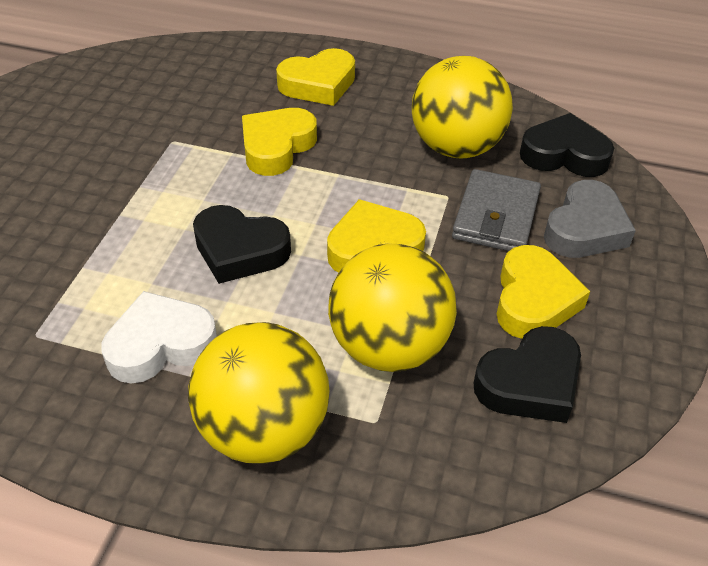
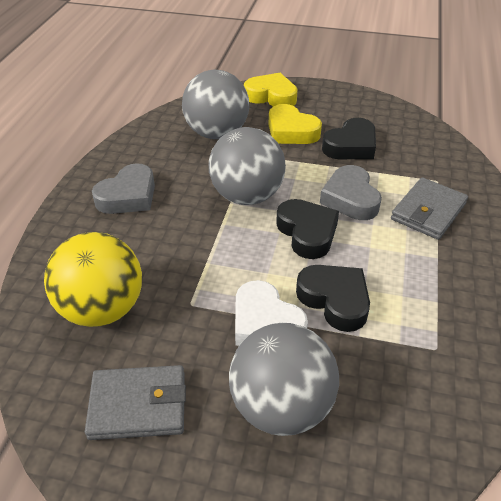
grey ball: none = 0 -> [182,70,249,139] [209,127,286,205] [229,323,339,436] = 3
grey heart: [544,180,636,258] = 1 -> [92,163,155,214] [320,165,382,220] = 2
grey wallet: [452,169,541,251] = 1 -> [85,365,186,440] [391,177,468,240] = 2
yellow ball: [188,322,329,464] [328,243,457,372] [412,56,513,159] = 3 -> [44,232,142,327] = 1
yellow heart: [242,108,317,176] [276,48,355,106] [327,199,426,273] [497,245,590,339] = 4 -> [244,73,298,106] [269,104,322,144] = 2

